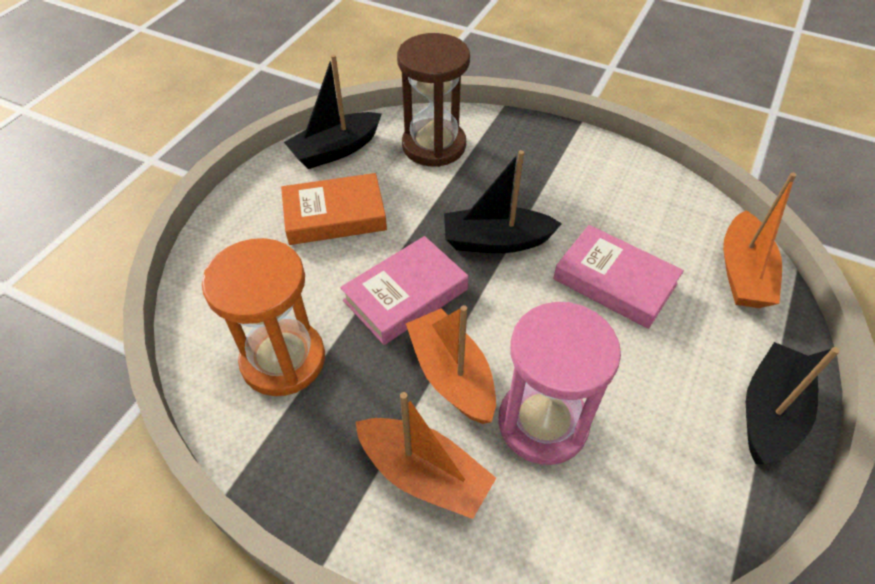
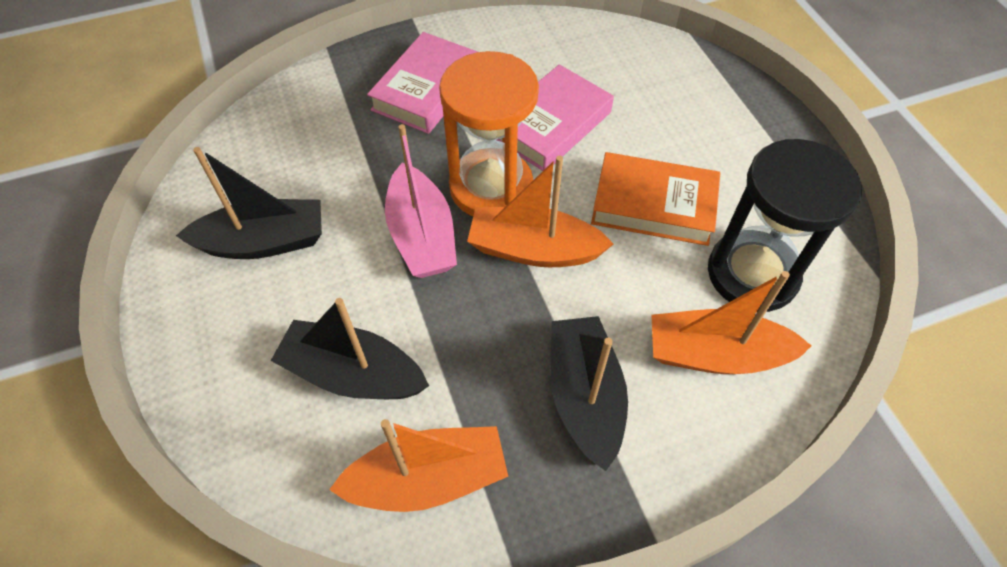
black hourglass: none = 0 -> [708,139,862,312] = 1
brown hourglass: [397,33,470,167] = 1 -> none = 0
pink boat: none = 0 -> [385,124,457,278] = 1
pink hourglass: [499,302,621,465] = 1 -> none = 0

